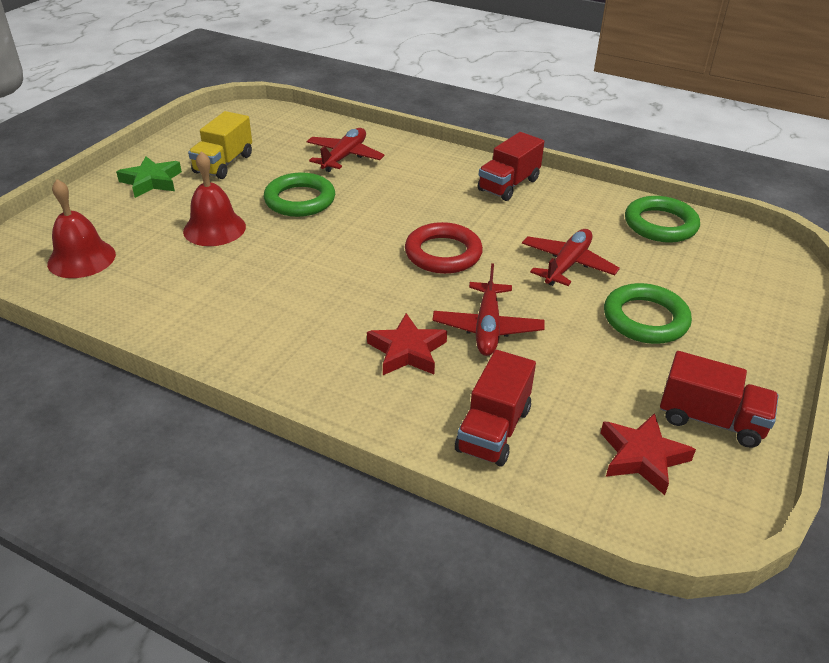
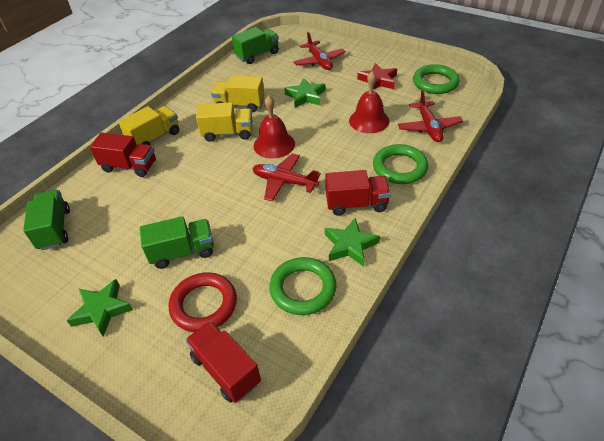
green star: [116,156,182,198] = 1 -> [67,279,133,336] [284,78,325,108] [325,218,380,267] = 3
green truck: none = 0 -> [23,190,70,250] [140,216,214,269] [232,27,279,64] = 3
red star: [367,313,447,375] [600,413,696,495] = 2 -> [357,63,397,89] = 1
yellow truck: [188,111,252,179] = 1 -> [118,106,179,145] [196,102,253,142] [211,75,265,112] = 3

